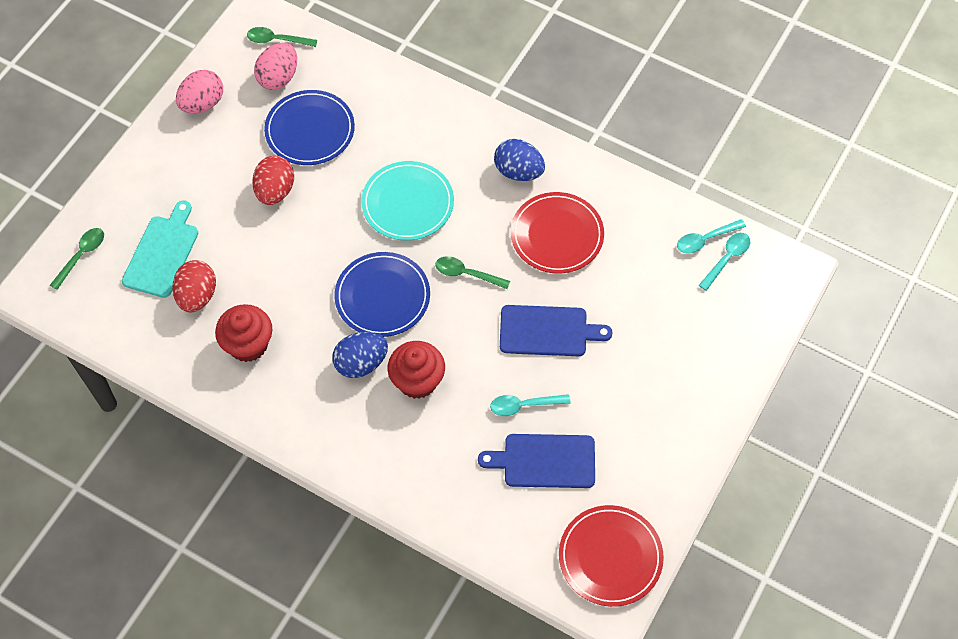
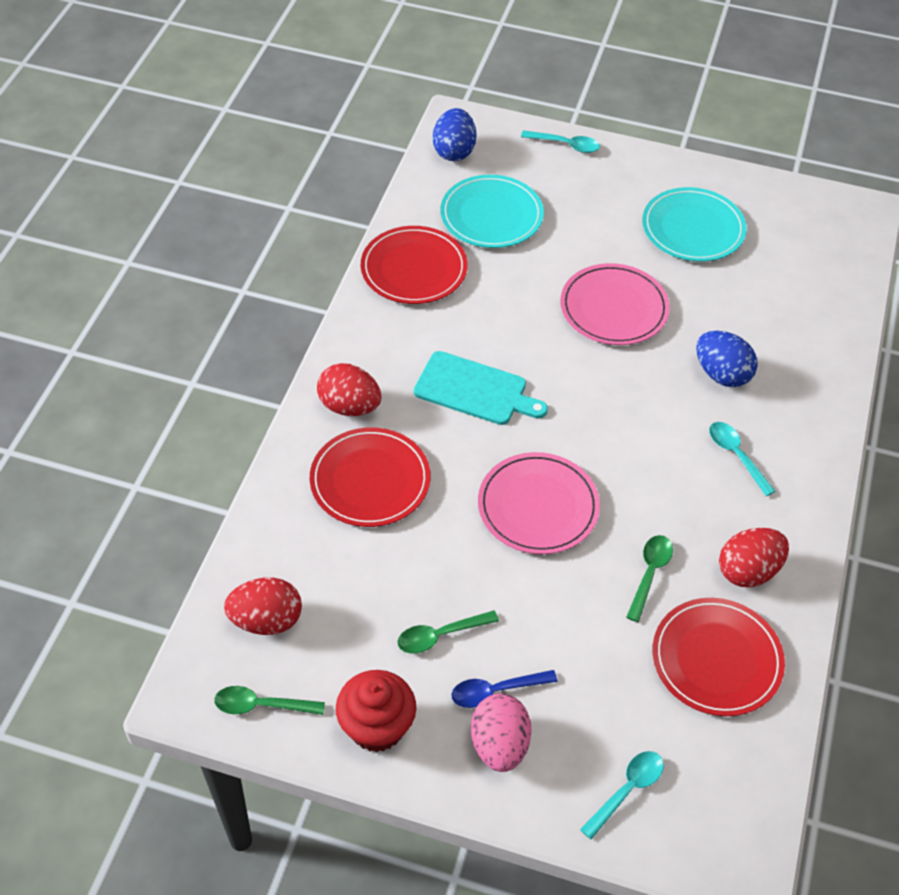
blue cutting board: [478,434,595,488] [500,305,613,356] = 2 -> none = 0
blue plate: [264,90,355,165] [335,252,430,337] = 2 -> none = 0
blue spoon: none = 0 -> [452,670,557,708] = 1
pink egg: [176,70,223,113] [254,43,297,90] = 2 -> [471,694,532,772] = 1
pink plate: none = 0 -> [478,452,600,554] [560,263,670,345] = 2
red cupcake: [215,304,272,362] [388,341,445,399] = 2 -> [336,670,416,752] = 1
red egg: [172,260,216,312] [252,156,294,205] = 2 -> [224,578,302,635] [317,363,381,416] [719,528,789,587] = 3
red plate: [511,192,604,273] [559,505,664,607] = 2 -> [310,427,431,527] [361,226,468,304] [653,598,785,716] = 3
turquoise plate: [361,161,454,241] = 1 -> [440,175,544,248] [642,187,746,262] = 2

